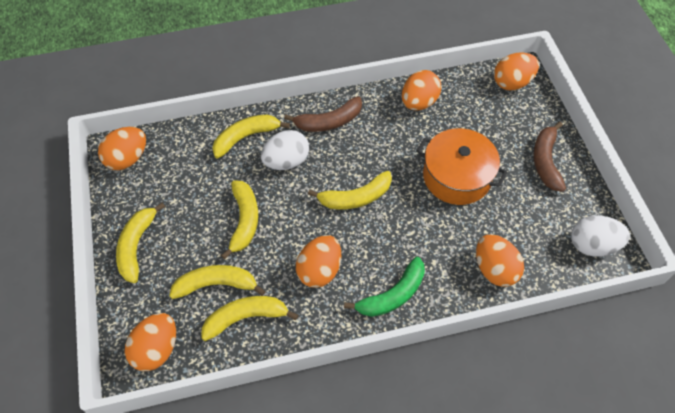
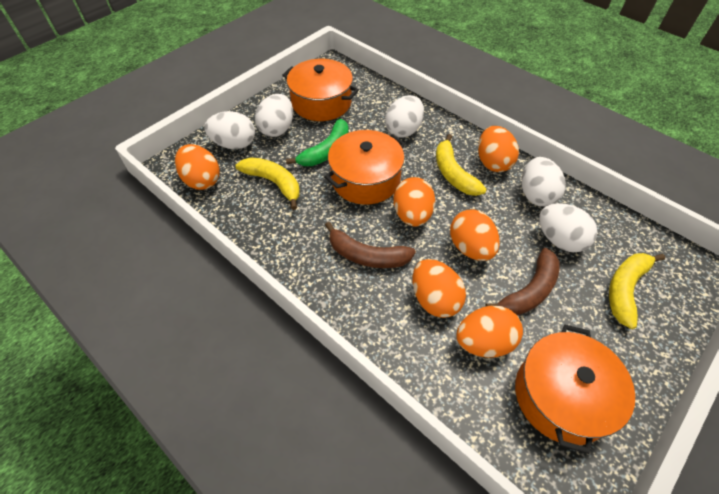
orange pot: [416,128,507,205] = 1 -> [282,59,359,121] [324,130,405,205] [515,325,635,454] = 3
white egg: [261,130,309,170] [571,215,630,257] = 2 -> [204,111,255,149] [255,94,293,137] [385,95,424,138] [522,157,566,207] [539,203,598,252] = 5
yellow banana: [116,203,165,283] [169,265,266,299] [202,296,298,341] [212,114,290,158] [221,180,258,259] [308,171,392,209] = 6 -> [235,157,300,210] [436,134,487,196] [609,253,665,329] = 3

